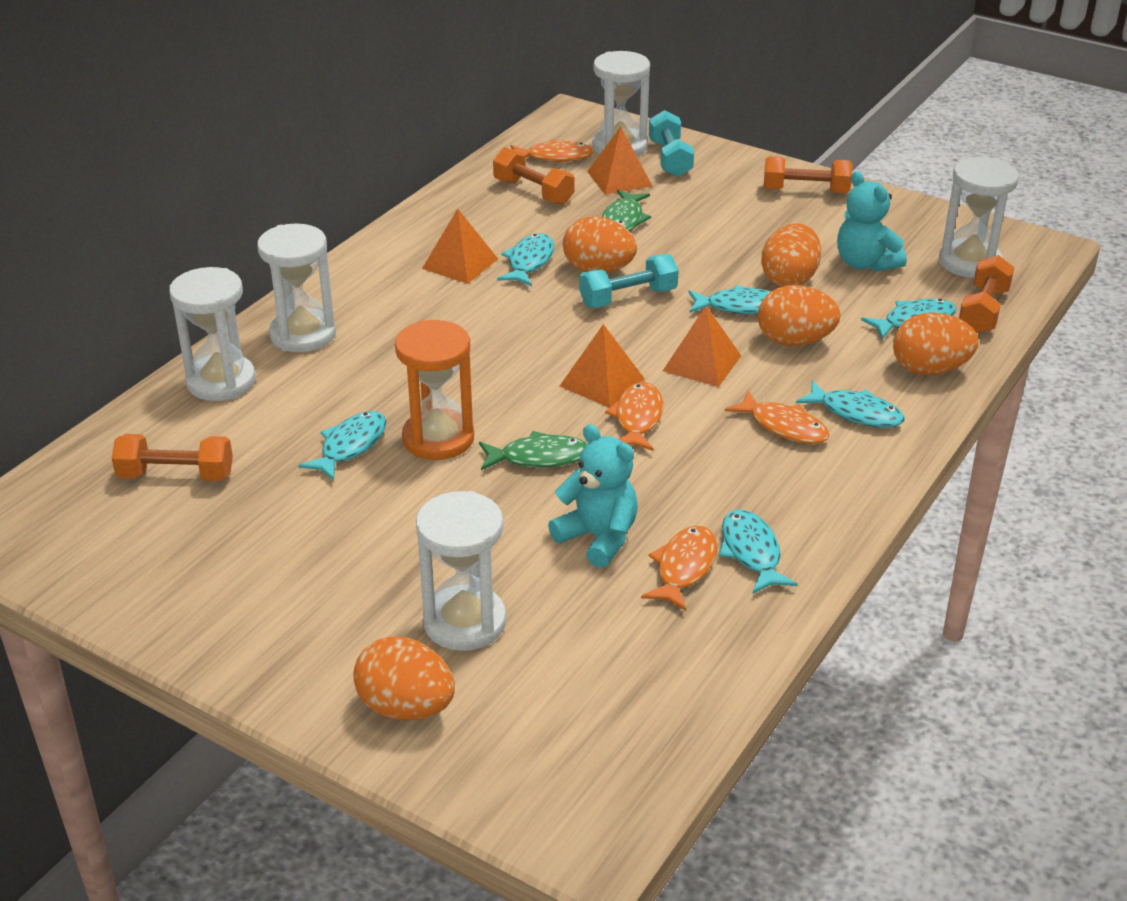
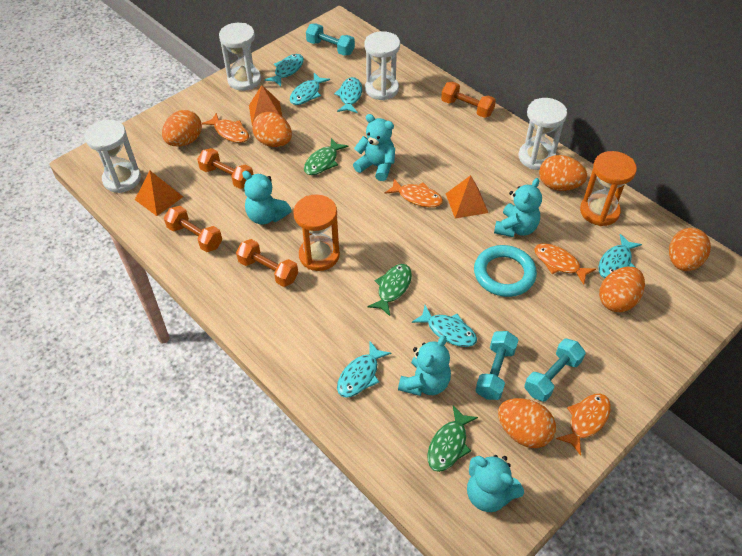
green fish: [479,431,587,470] [602,190,651,232] = 2 -> [304,138,348,175] [368,264,412,316] [427,406,478,472] = 3
orange egg: [353,637,455,720] [563,216,637,273] [758,285,841,346] [761,223,821,287] [893,313,978,375] = 5 -> [162,110,202,146] [252,112,292,147] [498,398,556,448] [539,155,587,191] [599,267,645,312] [669,228,711,271] = 6
orange hourglass: [395,320,474,460] = 1 -> [293,194,340,271] [580,151,637,226] = 2
orange pyramid: [422,209,498,284] [560,324,645,408] [587,127,652,195] [663,306,741,387] = 4 -> [135,171,183,216] [249,85,282,126] [446,175,488,219] = 3
turquoise dumbbell: [580,254,679,308] [649,110,694,177] = 2 -> [306,24,355,56] [475,331,518,400] [525,339,586,402] = 3
turquoise ring: none = 0 -> [474,245,537,297] = 1
turquoise teddy bear: [548,424,638,568] [837,171,907,272] = 2 -> [242,171,292,225] [353,114,395,181] [398,335,451,396] [467,455,524,512] [494,178,542,237] = 5
white hourglass: [169,267,256,401] [257,223,336,352] [416,491,506,651] [593,51,650,156] [939,157,1019,278] = 5 -> [85,120,141,193] [219,23,261,91] [364,31,400,100] [519,98,567,170] = 4

